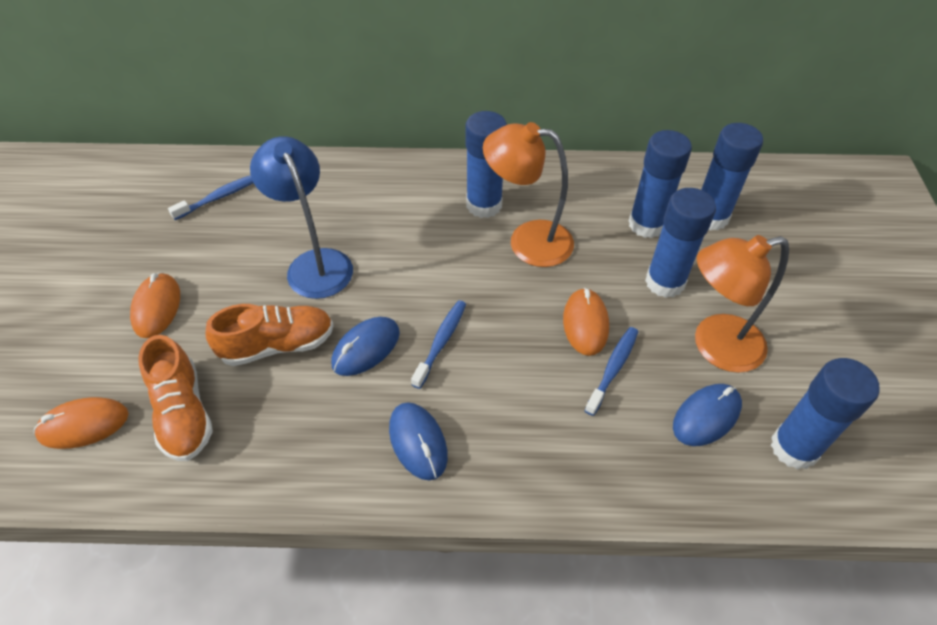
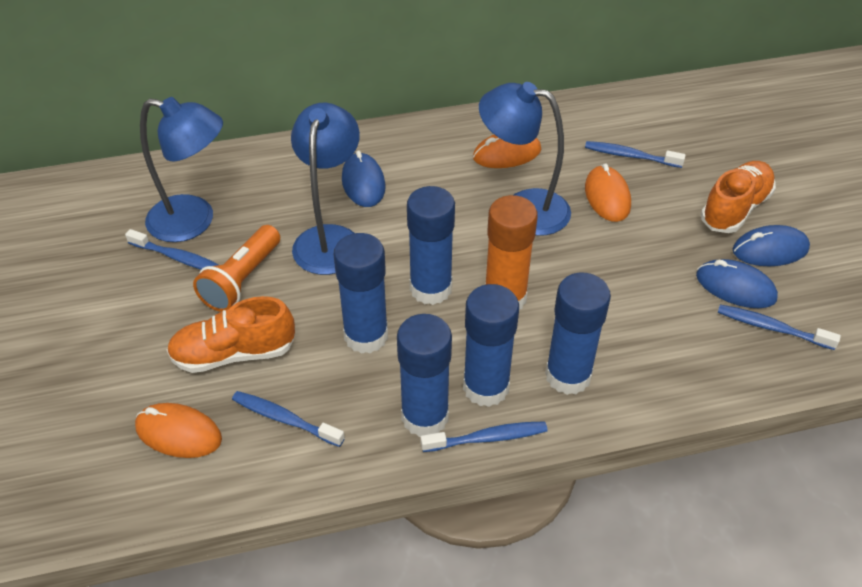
blue lamp: [250,136,353,299] = 1 -> [140,97,223,242] [291,103,360,275] [479,82,571,236] = 3
blue toothbrush: [168,175,253,220] [411,300,466,389] [584,327,638,416] = 3 -> [125,229,219,270] [232,391,345,447] [420,421,547,452] [585,141,686,168] [718,305,841,350] = 5
orange flashlight: none = 0 -> [193,225,280,312] = 1
orange glue stick: none = 0 -> [485,195,538,310] = 1
orange lamp: [483,122,574,267] [695,235,789,373] = 2 -> none = 0

